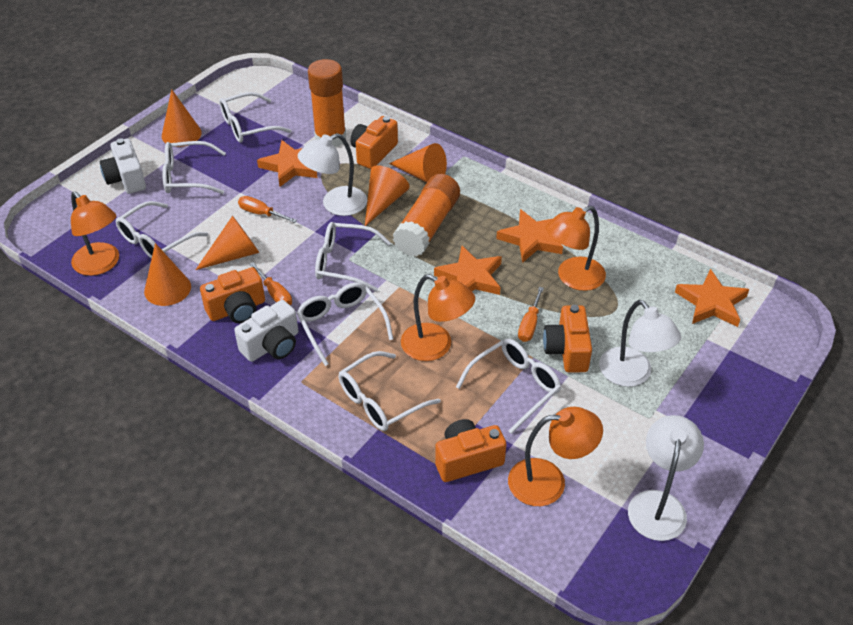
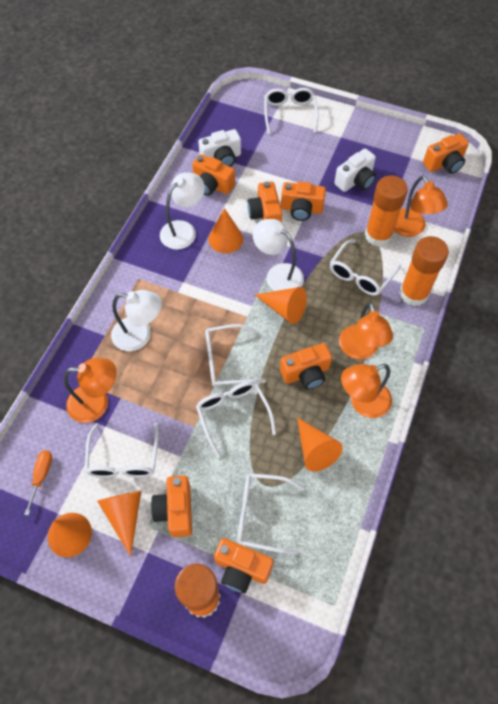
orange camera: [200,267,265,323] [350,116,398,169] [435,419,506,482] [543,305,592,373] = 4 -> [151,475,192,537] [192,154,235,196] [214,538,274,593] [247,181,282,222] [280,343,332,390] [281,181,326,221] [423,133,469,174] = 7
orange glue stick: [308,59,346,147] [393,174,460,257] = 2 -> [175,564,220,618] [365,175,408,247] [399,236,449,306] = 3
orange screwdriver: [238,196,297,223] [250,262,292,305] [518,287,544,342] = 3 -> [24,450,52,516] = 1
orange star: [257,140,318,187] [434,246,502,295] [496,209,563,263] [675,269,749,327] = 4 -> none = 0
white glasses: [116,201,208,259] [162,141,226,194] [219,92,292,143] [297,282,393,366] [315,222,391,292] [338,351,441,431] [456,339,561,434] = 7 -> [85,423,159,478] [196,381,276,458] [205,324,266,386] [237,473,304,554] [264,88,319,134] [330,240,401,296] = 6

